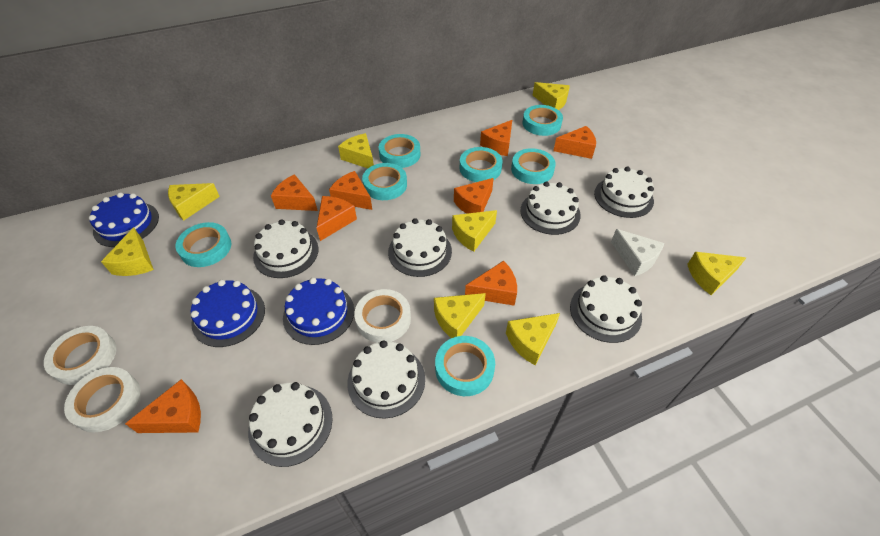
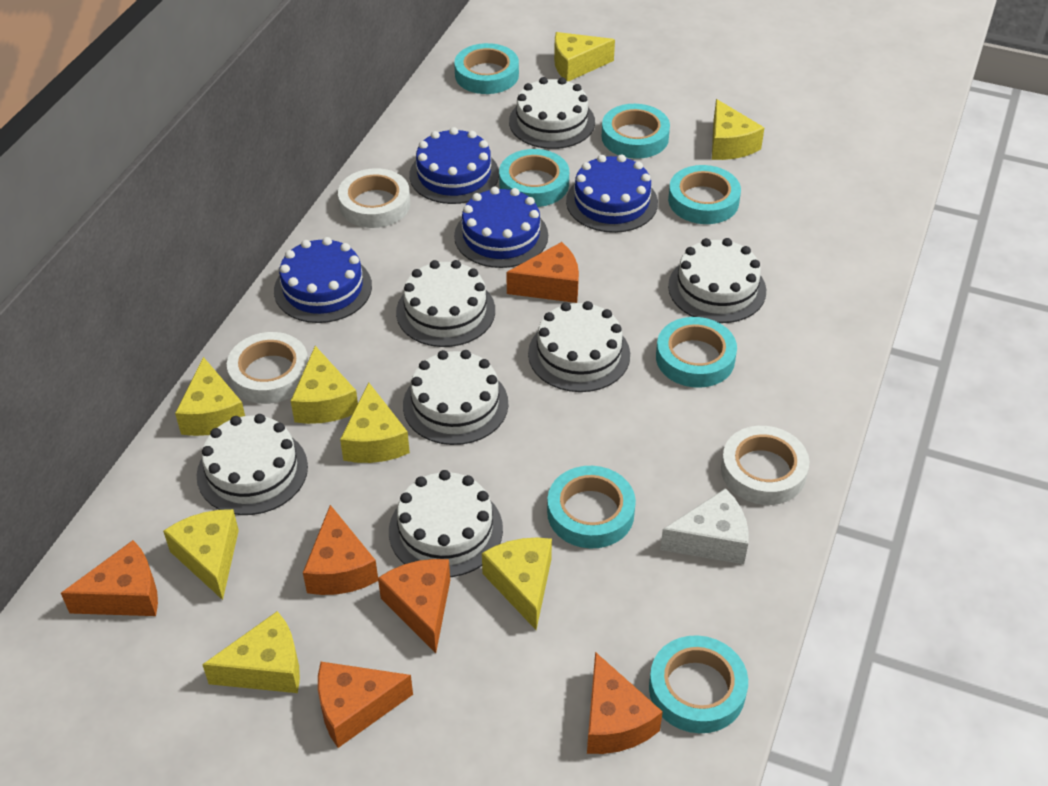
blue cake: [89,192,159,247] [191,280,265,347] [283,278,354,345] = 3 -> [274,237,372,323] [409,127,499,204] [454,187,548,268] [566,154,658,233] = 4
orange cheese: [125,379,201,433] [271,174,318,211] [316,196,357,241] [329,171,372,210] [454,178,494,214] [465,261,517,306] [480,120,512,156] [553,126,596,159] = 8 -> [61,540,158,616] [303,505,378,595] [318,662,413,748] [378,559,450,653] [506,242,579,303] [587,652,663,754] = 6

